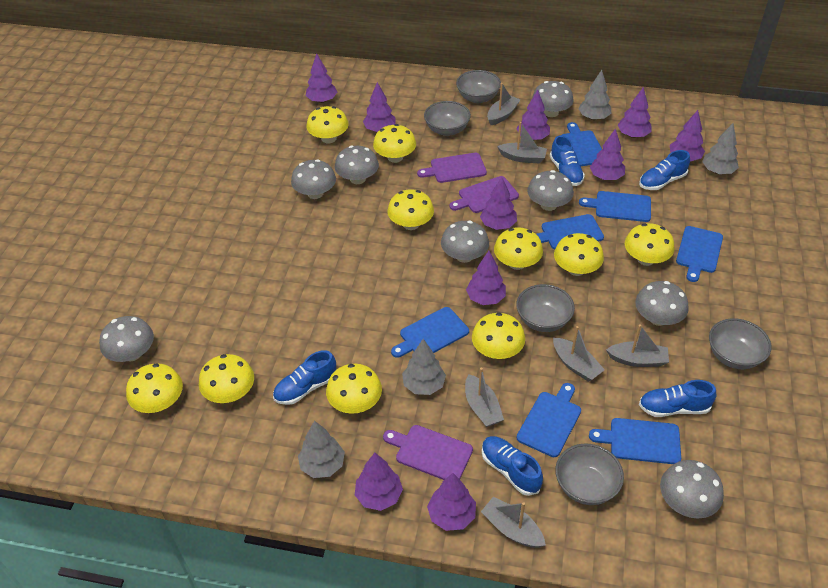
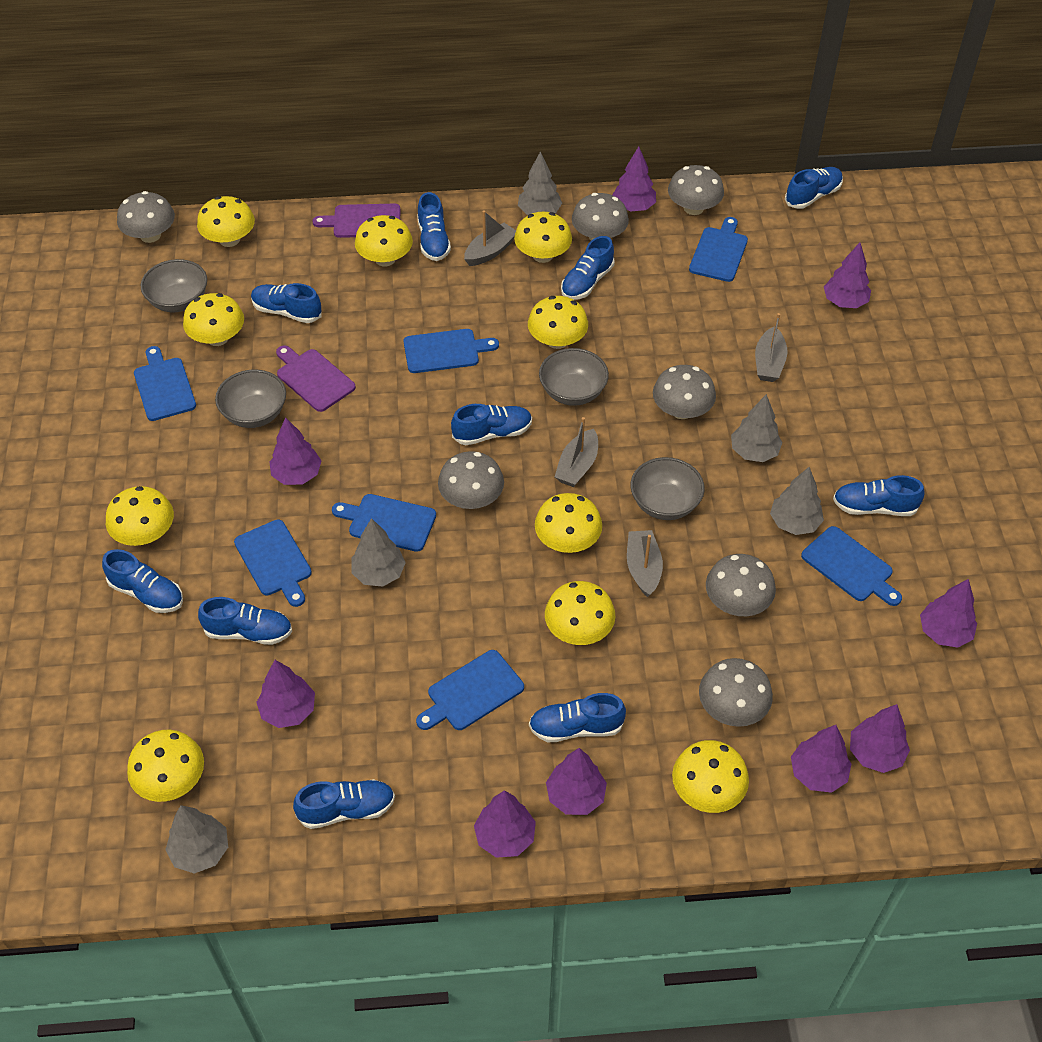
blue shoe: [273,350,336,405] [482,436,543,496] [550,136,585,186] [639,150,690,190] [639,380,716,417] = 5 -> [102,549,183,613] [198,597,292,645] [251,283,322,323] [293,779,395,829] [417,192,451,261] [451,404,532,445] [529,693,626,742] [561,236,614,300] [785,167,843,209] [833,475,925,516] = 10
grey boat: [465,368,504,427] [481,497,546,548] [487,83,520,125] [497,122,547,163] [553,326,605,382] [606,324,669,367] = 6 -> [464,210,516,266] [555,417,598,487] [627,530,663,597] [755,313,788,382] = 4
grey bowl: [424,101,471,136] [456,70,501,103] [516,284,575,332] [555,443,624,505] [709,318,771,369] = 5 -> [141,259,207,312] [215,370,286,428] [539,348,609,406] [631,457,705,520] = 4
grey mushroom: [99,316,154,362] [291,159,336,199] [335,145,379,184] [441,221,489,263] [527,170,574,211] [532,81,573,117] [635,281,689,326] [660,460,724,519] = 8 -> [117,191,175,243] [438,451,504,509] [572,193,629,241] [653,365,716,419] [668,165,724,215] [699,658,773,727] [706,554,776,616] = 7
grey tree: [298,421,345,478] [402,339,446,395] [578,70,612,120] [702,123,739,174] = 4 -> [165,805,228,874] [351,518,406,587] [518,152,562,215] [731,394,783,462] [770,467,824,535] = 5
purple cutting board: [383,425,473,480] [417,153,487,183] [449,176,519,213] = 3 -> [276,345,356,412] [312,204,400,238] = 2
purple tree: [306,53,337,103] [355,453,403,511] [363,82,396,132] [427,473,476,531] [466,251,506,305] [480,177,517,230] [516,90,550,140] [590,128,625,180] [618,87,652,138] [670,110,705,161] = 10 -> [256,660,315,728] [269,417,321,485] [474,790,536,858] [546,748,607,815] [613,146,656,211] [791,725,851,793] [824,242,871,308] [850,704,910,773] [920,579,977,648] = 9

